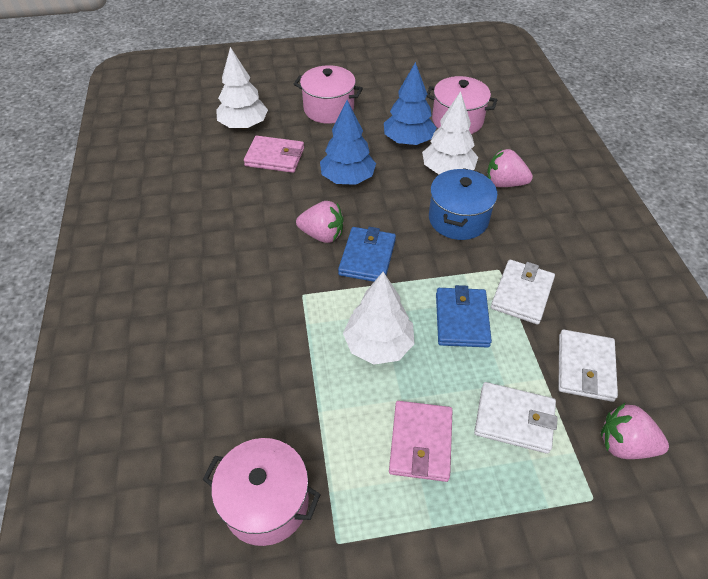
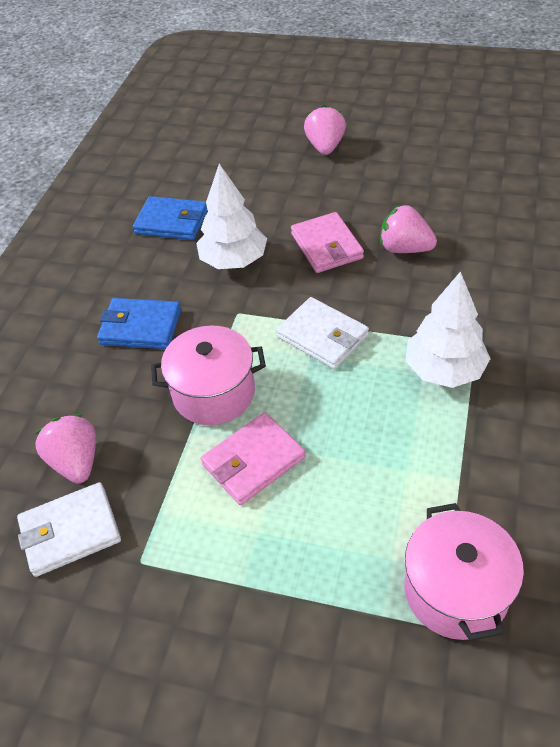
blue pot: [429,168,498,240] = 1 -> none = 0
blue tree: [320,100,376,185] [384,62,436,145] = 2 -> none = 0
pink pot: [202,438,321,546] [294,65,363,124] [426,76,497,134] = 3 -> [151,326,266,425] [404,503,524,641] = 2
white tree: [216,47,268,129] [343,272,415,365] [422,91,478,175] = 3 -> [196,164,267,269] [406,271,491,388] = 2
white wallet: [474,382,558,454] [491,259,555,325] [558,330,618,402] = 3 -> [17,482,121,577] [276,297,369,369] = 2

